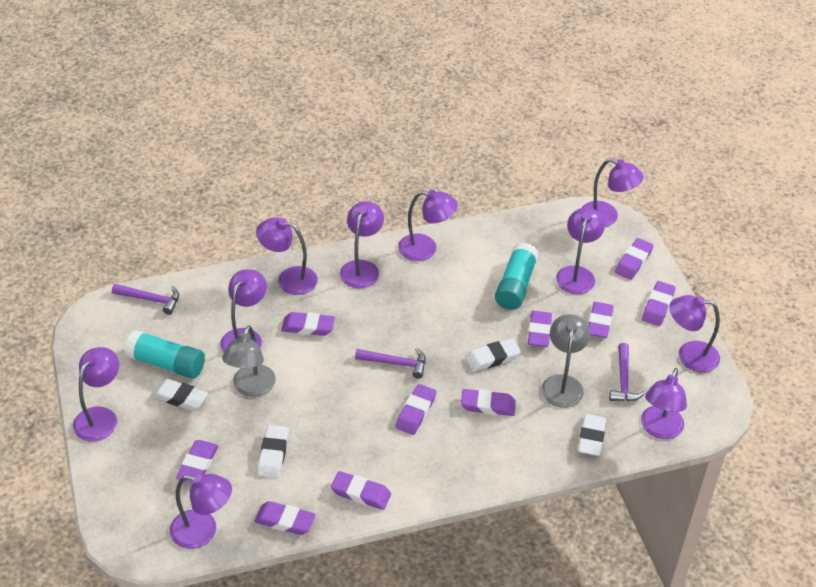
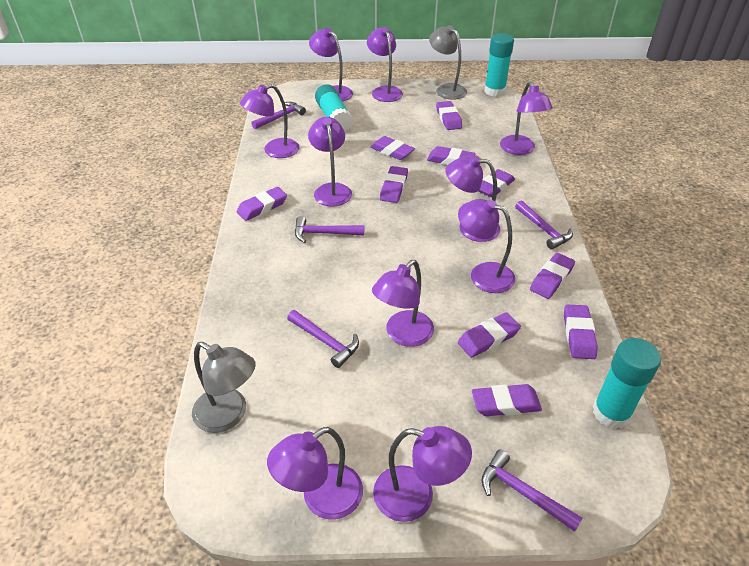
purple hammer: [112,284,179,315] [355,348,426,379] [609,343,645,401] = 3 -> [252,102,306,129] [287,310,359,368] [295,216,364,243] [481,450,582,532] [515,200,573,249] = 5
turquoise glue stick: [125,330,205,379] [495,242,539,310] = 2 -> [315,84,353,132] [484,33,514,97] [593,338,661,429] = 3
white eraser: [152,379,208,411] [257,425,289,478] [465,338,521,372] [578,414,606,456] = 4 -> none = 0

